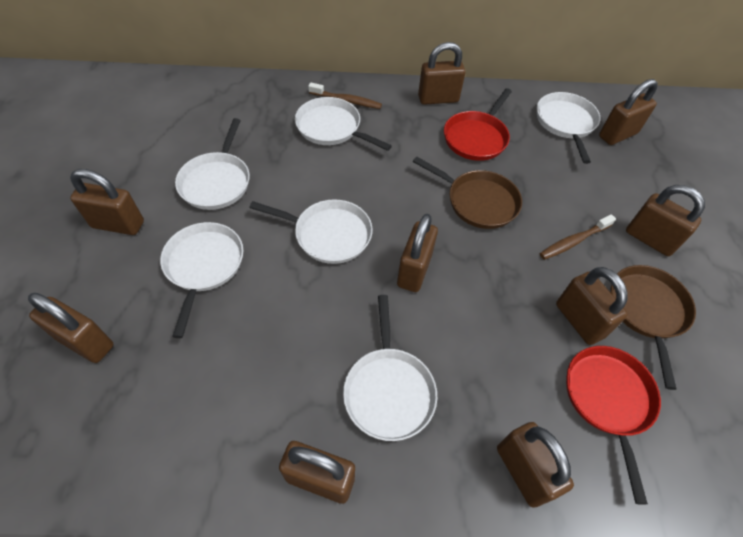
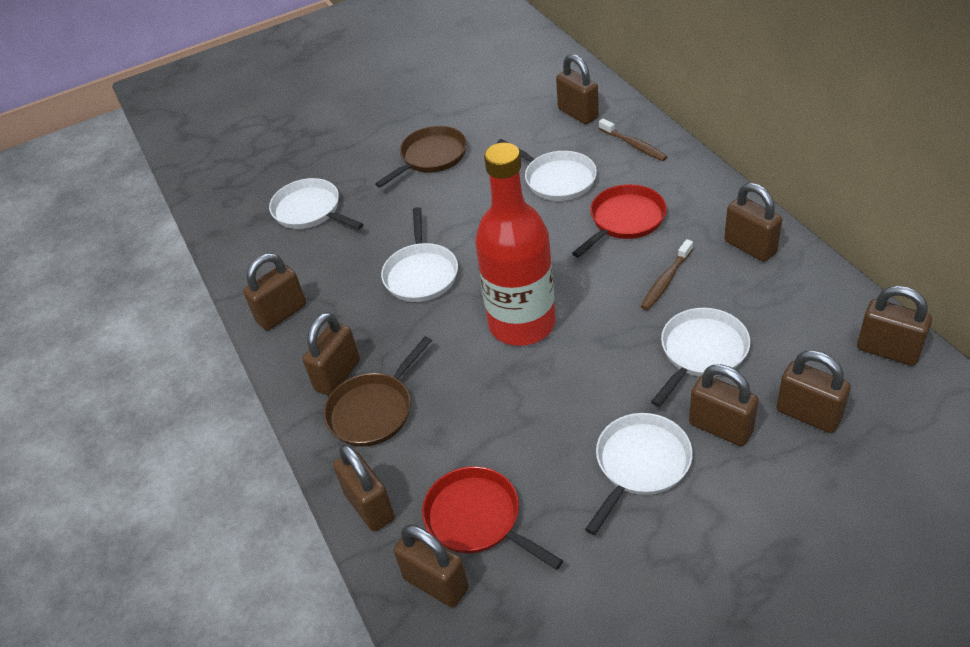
red bottle: none = 0 -> [475,143,556,346] = 1
white pan: [160,222,243,338] [175,118,250,210] [249,199,373,264] [295,97,392,151] [343,295,437,441] [537,92,600,164] = 6 -> [269,178,364,230] [381,207,458,302] [497,139,597,201] [585,413,693,535] [651,308,750,407] = 5

